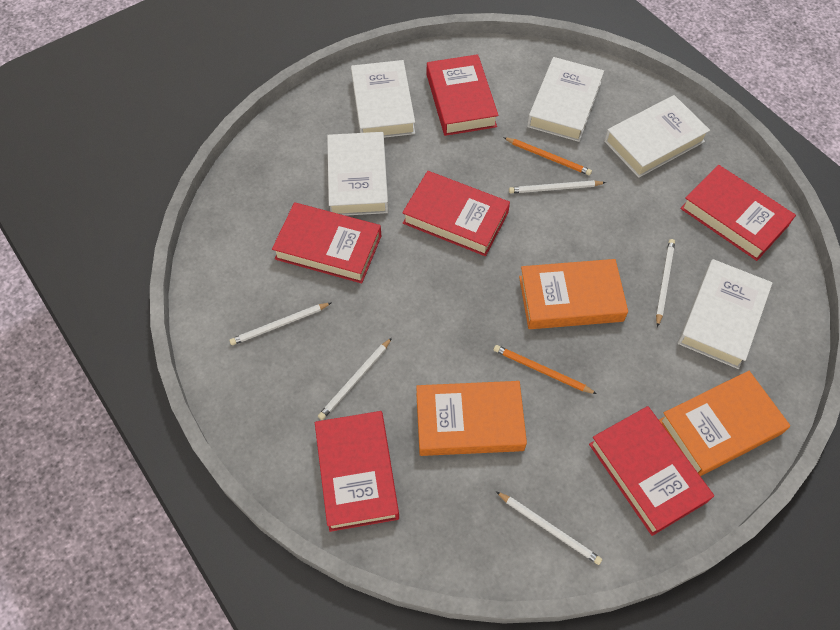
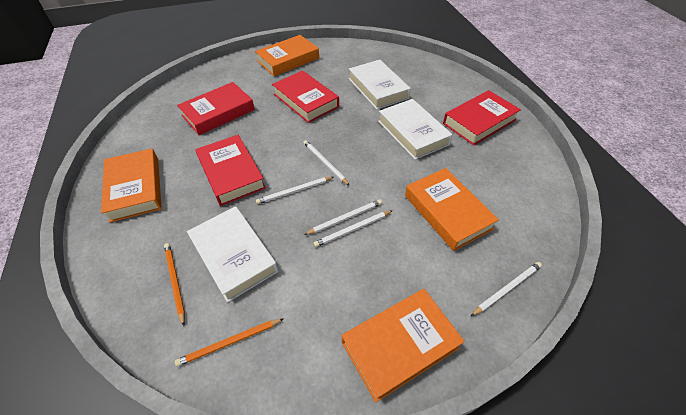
orange book: [416,381,527,456] [519,259,628,329] [659,371,790,476] = 3 -> [101,149,162,223] [255,35,319,76] [342,289,465,403] [405,168,499,251] = 4
red book: [272,202,381,283] [315,411,399,532] [402,171,510,256] [427,54,499,136] [589,406,714,536] [680,165,796,261] = 6 -> [177,82,255,135] [195,135,266,206] [272,70,339,123] [443,90,521,146] = 4
white book: [327,132,388,216] [351,60,415,138] [527,57,604,142] [604,95,710,178] [678,259,773,369] = 5 -> [187,206,278,303] [349,60,411,110] [378,99,453,160] = 3

